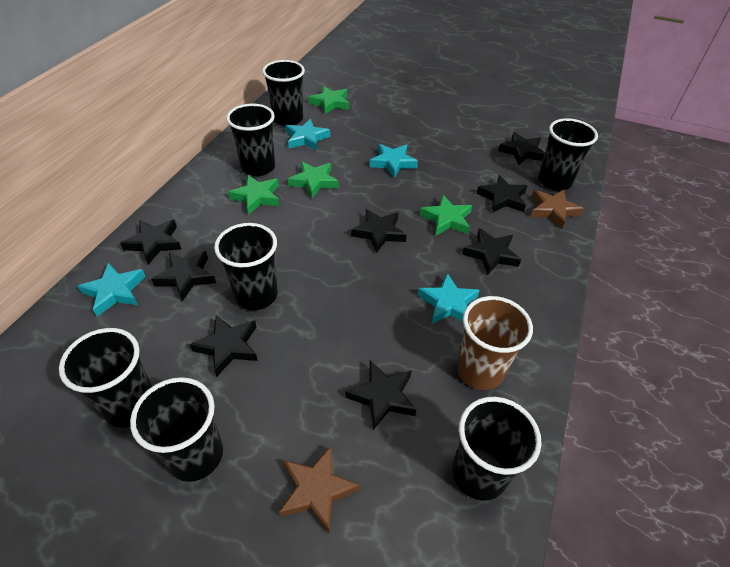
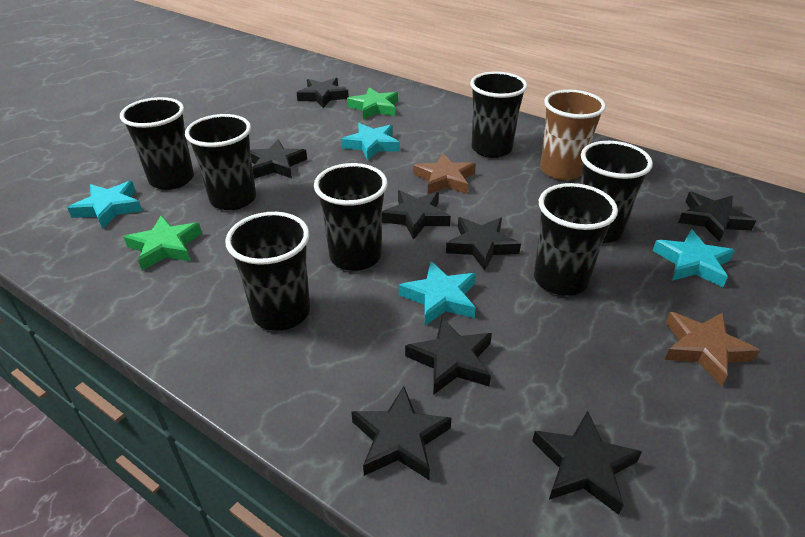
green star: [228,175,280,215] [288,162,339,198] [309,86,349,114] [420,195,472,236] = 4 -> [124,216,202,271] [347,87,398,120] = 2

